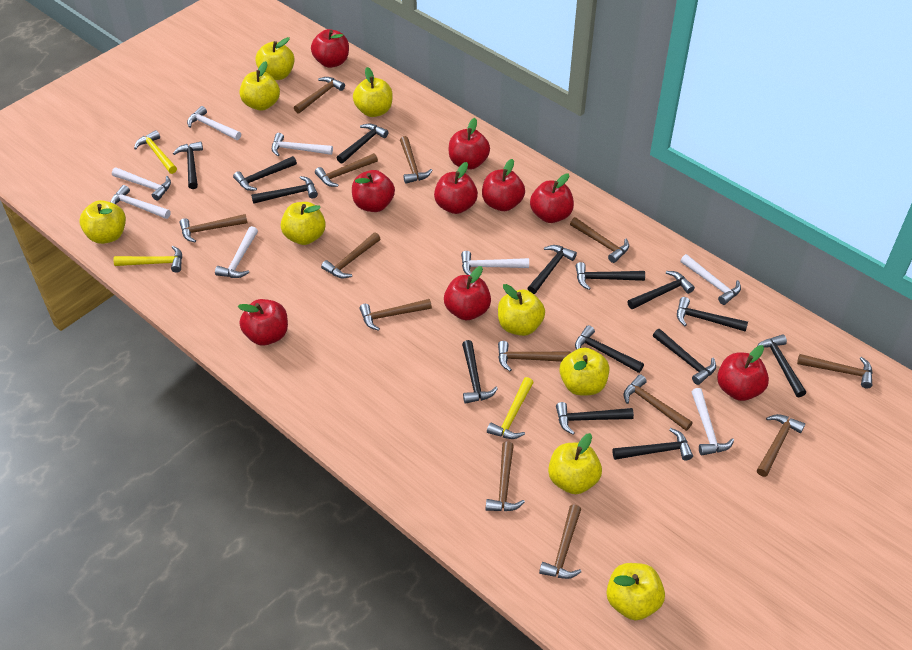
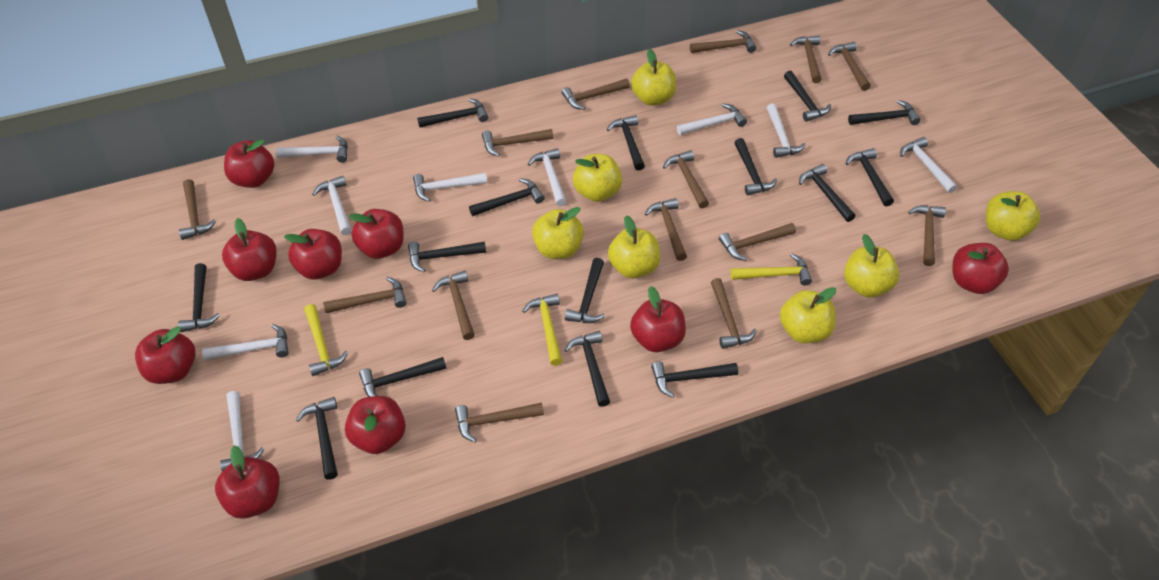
black hammer: [173,141,203,189] [233,156,297,191] [251,176,318,204] [337,123,389,164] [462,340,498,404] [527,245,577,294] [556,402,634,434] [575,325,644,373] [576,262,645,290] [612,428,693,460] [627,271,695,309] [653,329,716,385] [677,297,748,332] [757,334,806,397] = 14 -> [178,263,220,332] [296,397,338,480] [359,357,446,397] [408,242,486,272] [417,98,488,127] [469,178,545,216] [565,258,605,323] [565,331,610,407] [607,115,645,171] [651,362,738,398] [734,138,777,195] [784,71,831,122] [799,164,856,222] [846,148,894,206] [848,100,921,125] = 15
brown hammer: [179,214,247,242] [294,77,345,114] [315,153,378,187] [321,232,380,278] [359,299,432,331] [400,136,432,184] [486,441,525,511] [498,341,571,371] [539,504,581,579] [570,217,629,263] [624,375,693,431] [757,414,805,477] [797,354,873,388] = 13 -> [179,179,216,240] [323,277,407,313] [432,271,475,340] [455,403,544,443] [482,129,553,157] [562,79,630,110] [645,198,687,261] [663,150,709,208] [690,30,756,53] [711,278,757,349] [719,223,796,261] [790,35,822,83] [828,42,871,91] [908,205,946,266] = 14
white hammer: [110,185,171,219] [112,167,171,201] [187,106,241,140] [215,226,258,278] [272,133,333,156] [461,251,529,275] [680,254,741,305] [691,388,734,455] = 8 -> [202,324,289,360] [220,391,264,472] [276,136,348,163] [312,176,352,235] [413,173,487,202] [528,148,567,206] [677,103,747,135] [767,103,806,158] [900,137,957,193] = 9
yellow apple: [80,200,126,244] [240,61,280,111] [255,37,295,80] [281,202,326,245] [353,67,393,117] [498,284,545,336] [548,433,602,494] [560,348,609,396] [607,563,665,620] = 9 -> [532,207,584,259] [573,154,622,202] [608,215,660,278] [631,49,676,106] [780,287,836,343] [844,234,899,298] [986,191,1040,241] = 7

